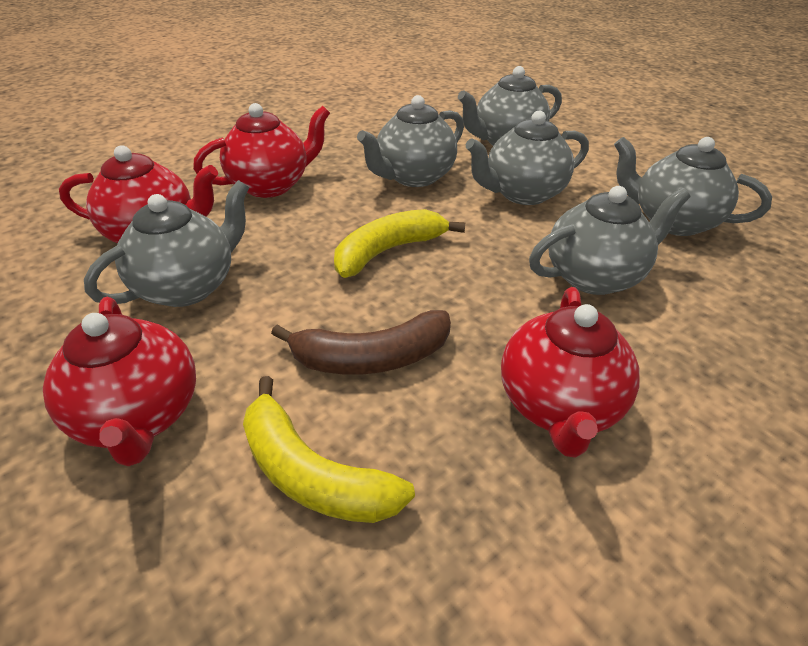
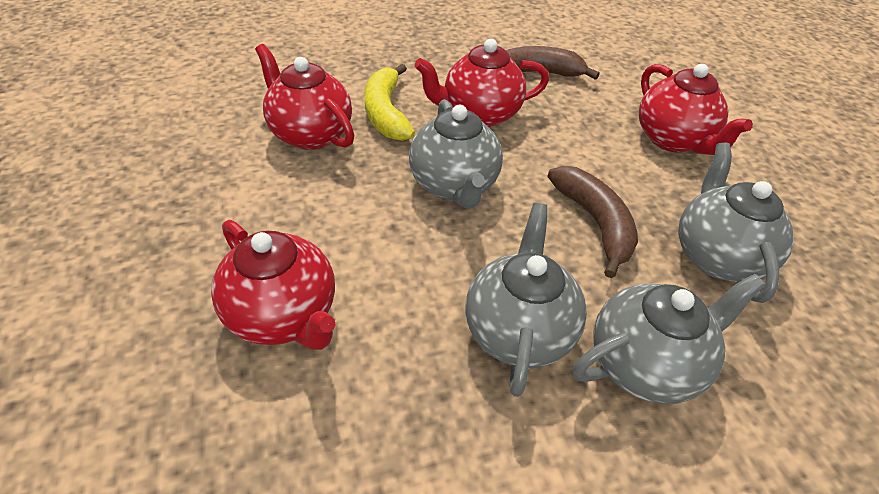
brown banana: [271,310,451,375] = 1 -> [506,46,600,80] [547,166,638,278] = 2
grey teapot: [84,180,249,307] [357,95,464,187] [458,66,562,146] [466,110,589,205] [529,186,691,295] [614,137,772,236] = 6 -> [409,99,503,209] [465,203,587,397] [572,274,766,404] [678,143,794,303] = 4
yellow banana: [243,376,415,523] [334,209,466,278] = 2 -> [364,64,415,141] = 1

